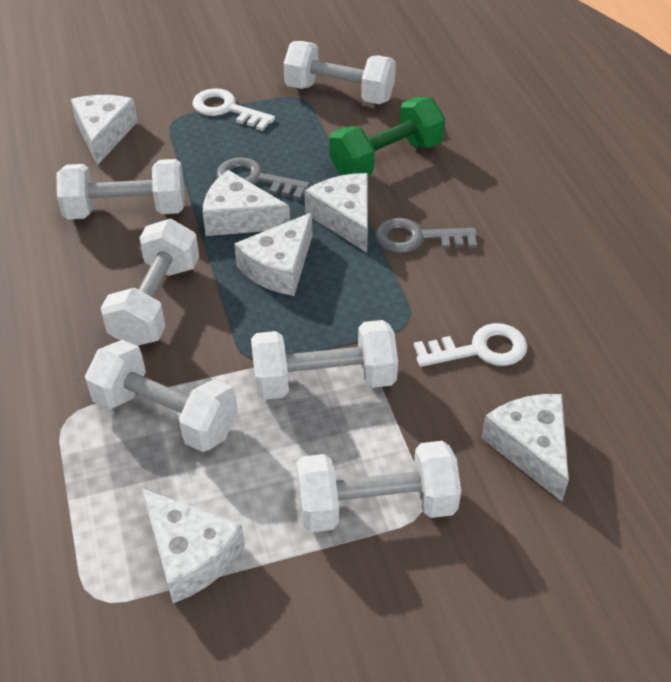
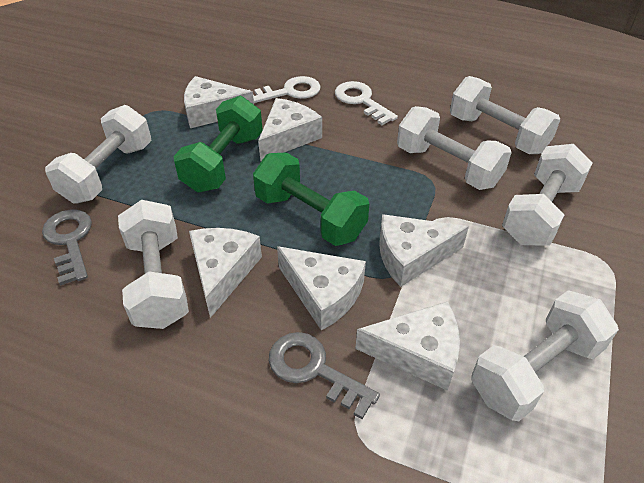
green dumbbell: [329,97,445,176] = 1 -> [173,96,263,192] [253,152,369,246] = 2

